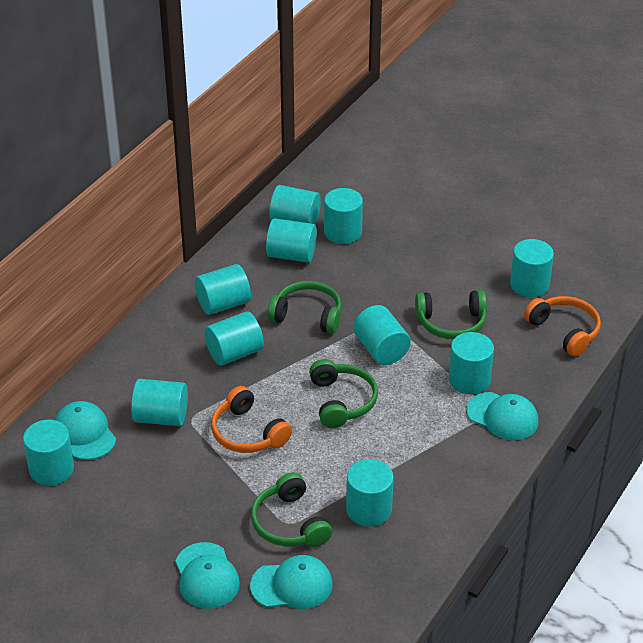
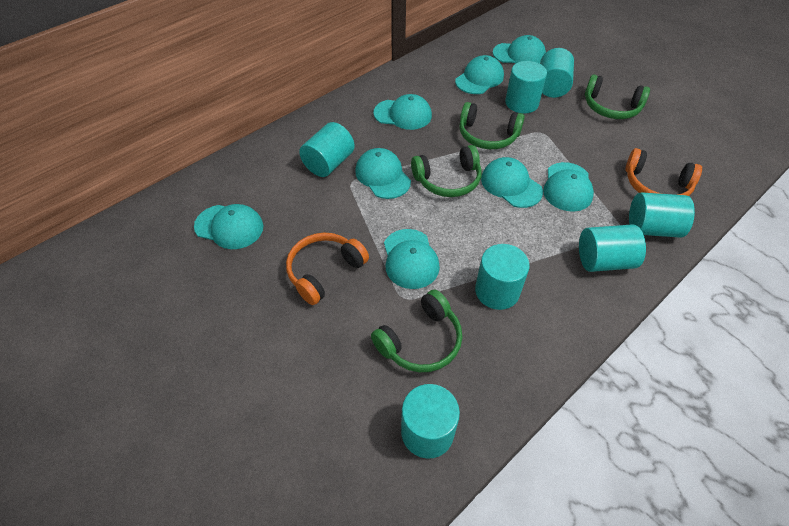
turquoise cap: [55,401,116,460] [175,542,240,609] [250,555,332,609] [466,392,539,440] = 4 -> [194,204,263,249] [355,148,411,199] [373,94,432,130] [384,229,440,289] [455,55,504,94] [481,157,543,208] [493,35,546,64] [543,162,594,212] = 8
turquoise cylinder: [23,420,74,486] [131,379,188,426] [195,264,251,315] [204,312,264,365] [266,218,317,263] [269,185,321,225] [324,188,363,244] [346,459,394,527] [353,305,411,365] [449,332,494,394] [510,239,554,297] = 11 -> [299,122,355,177] [401,384,460,459] [475,244,530,310] [505,61,547,113] [540,48,574,98] [579,224,646,272] [629,192,695,238] = 7

